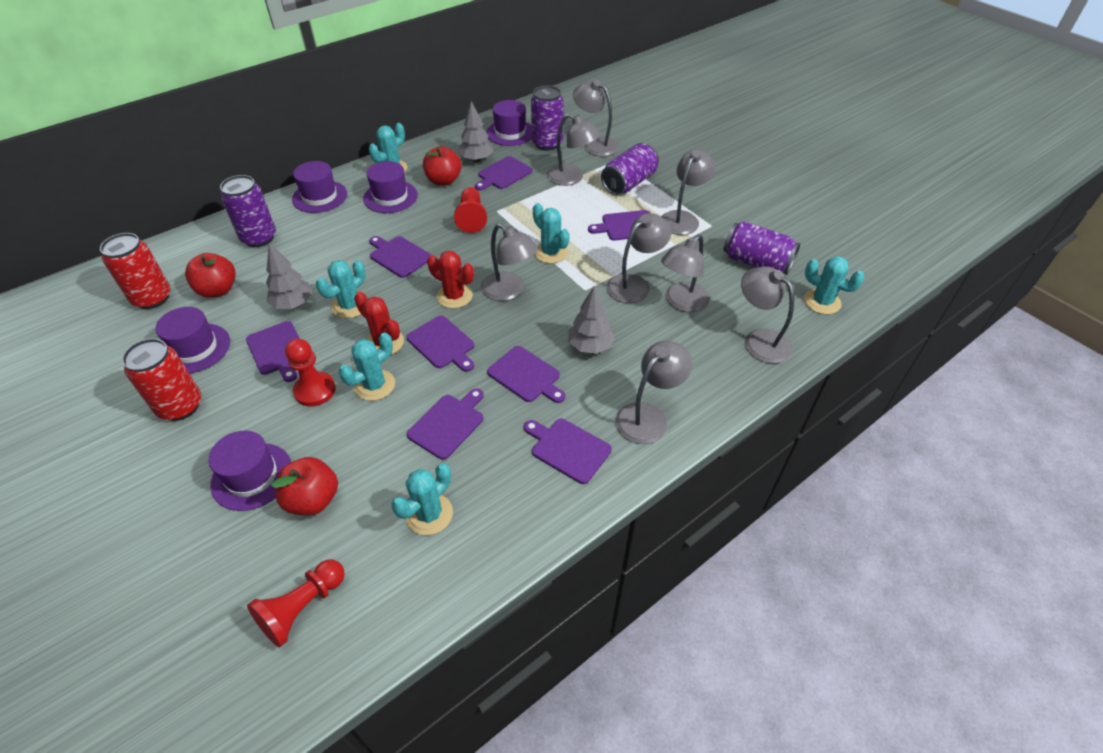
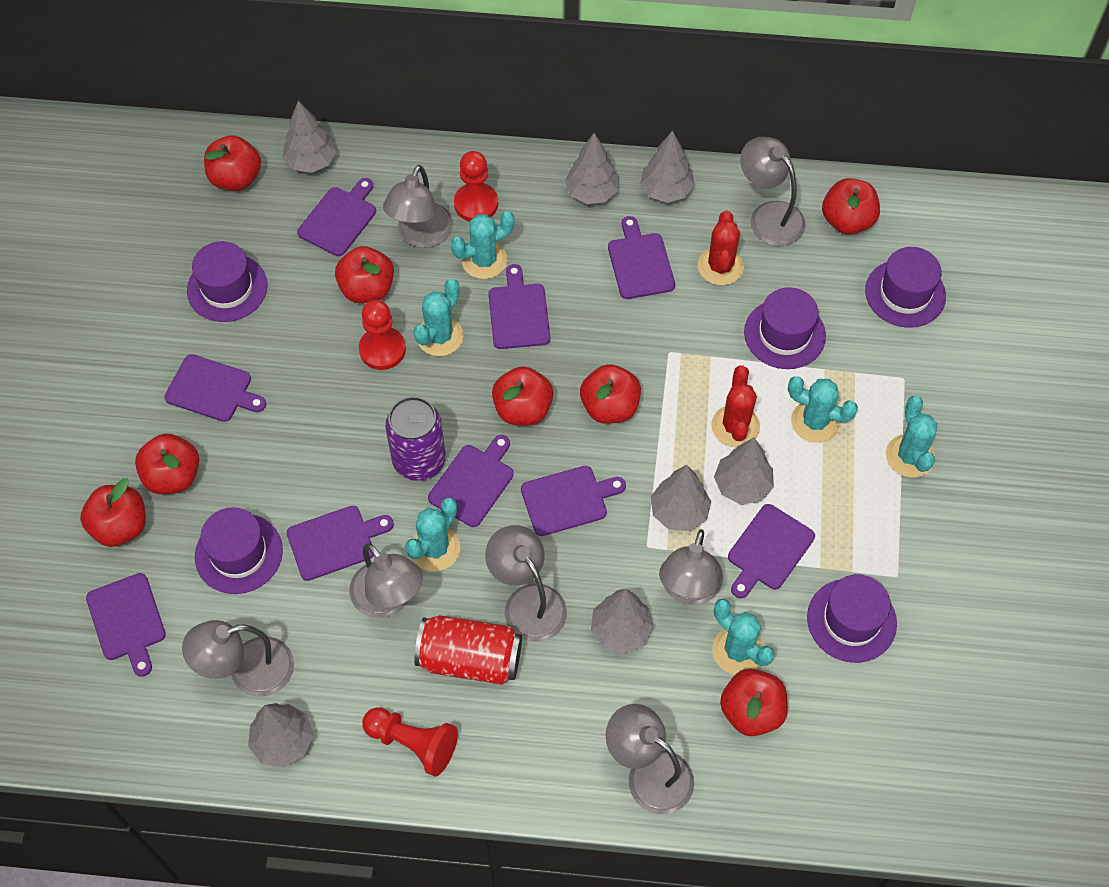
grey lamp: [481,223,538,301] [547,114,601,186] [573,80,619,157] [606,213,672,303] [615,341,692,444] [661,149,716,235] [661,235,710,312] [741,266,794,363] = 8 -> [182,620,294,697] [349,543,423,618] [383,165,453,248] [485,525,567,642] [606,704,694,814] [659,529,723,605] [740,137,806,246] = 7
grey tree: [266,243,313,309] [458,101,493,162] [568,285,615,354] = 3 -> [248,703,314,767] [283,101,336,173] [565,133,619,204] [591,589,654,654] [640,131,695,203] [651,465,711,531] [714,437,774,505] = 7
purple can: [220,175,276,247] [531,85,564,151] [601,143,659,195] [724,221,800,275] = 4 -> [385,396,446,481] = 1
purple cutting board: [246,321,300,382] [369,236,431,278] [406,316,474,372] [407,388,484,460] [474,156,533,191] [487,346,565,403] [524,419,612,484] [588,210,650,241] = 8 -> [86,573,166,677] [164,354,266,422] [287,506,394,581] [297,178,376,256] [428,435,514,527] [488,264,550,349] [521,466,626,536] [608,216,675,299] [728,504,815,598] = 9
red apple: [185,253,236,298] [271,457,338,516] [423,146,462,186] = 3 -> [80,479,146,547] [135,434,199,494] [204,136,261,191] [335,246,394,303] [492,366,553,426] [580,364,641,424] [720,669,788,736] [822,178,880,235] = 8
red can: [100,233,171,309] [122,338,201,421] = 2 -> [414,615,522,685] = 1

